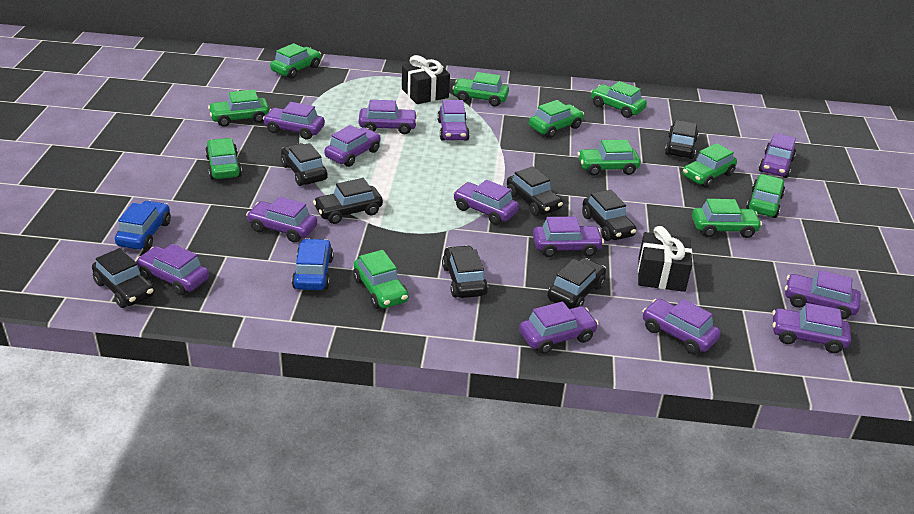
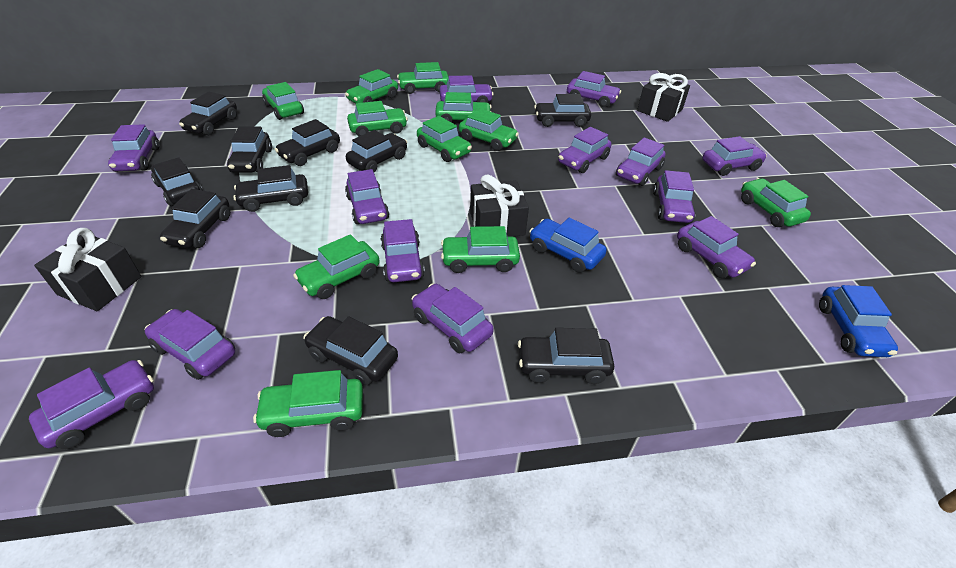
black car: [92,248,155,308] [281,143,328,186] [313,178,383,224] [442,245,488,298] [507,166,563,216] [547,258,606,309] [582,190,636,241] [665,120,699,159] = 8 -> [151,157,203,206] [160,189,230,248] [179,91,237,135] [227,126,272,172] [233,165,308,212] [275,119,340,166] [303,316,398,385] [346,130,407,172] [518,328,614,384] [534,94,591,127] = 10
black gift: [402,55,450,104] [638,226,692,292] = 2 -> [34,228,141,311] [470,174,529,237] [637,73,690,122] = 3

